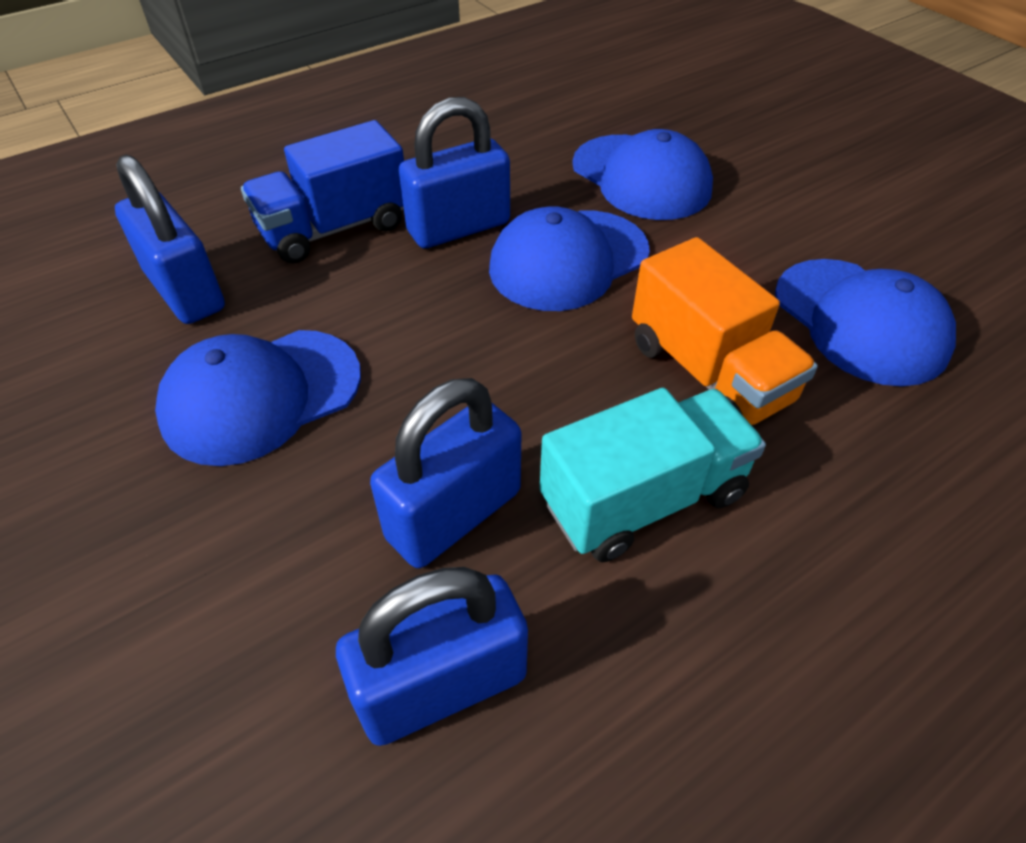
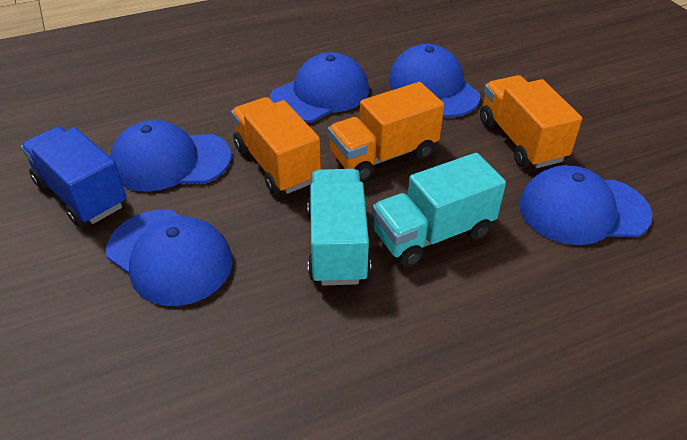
blue cap: [155,330,361,466] [489,206,650,311] [572,129,713,220] [775,259,956,386] = 4 -> [106,210,233,306] [110,120,231,192] [270,52,369,122] [389,44,480,118] [519,165,652,245] = 5
blue padlock: [115,155,225,324] [336,567,528,746] [370,378,521,568] [399,97,510,248] = 4 -> none = 0
orange truck: [632,237,818,425] = 1 -> [231,97,321,194] [328,82,444,182] [480,75,582,168] = 3
turquoise truck: [540,388,766,562] = 1 -> [307,169,371,286] [372,153,506,267] = 2

